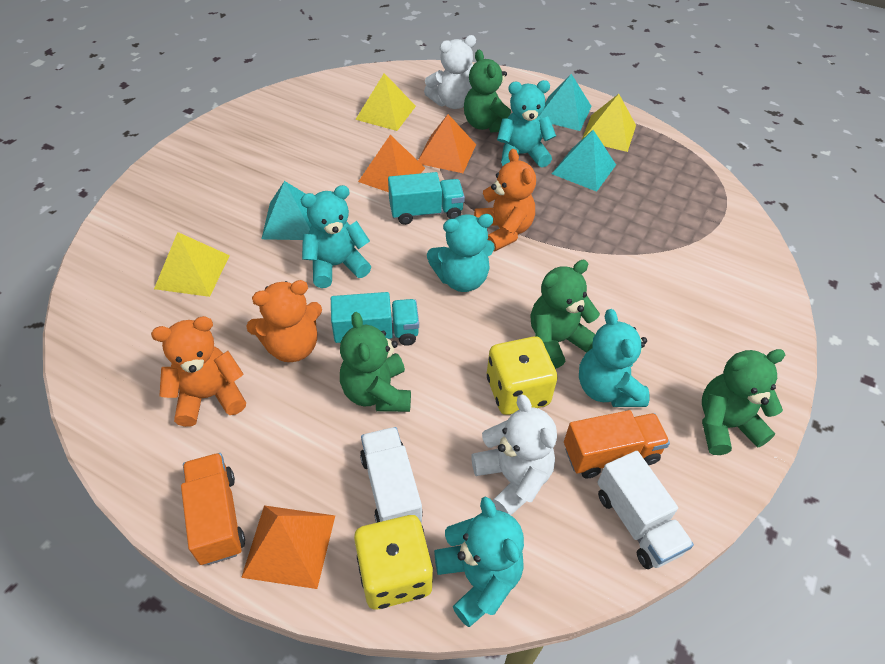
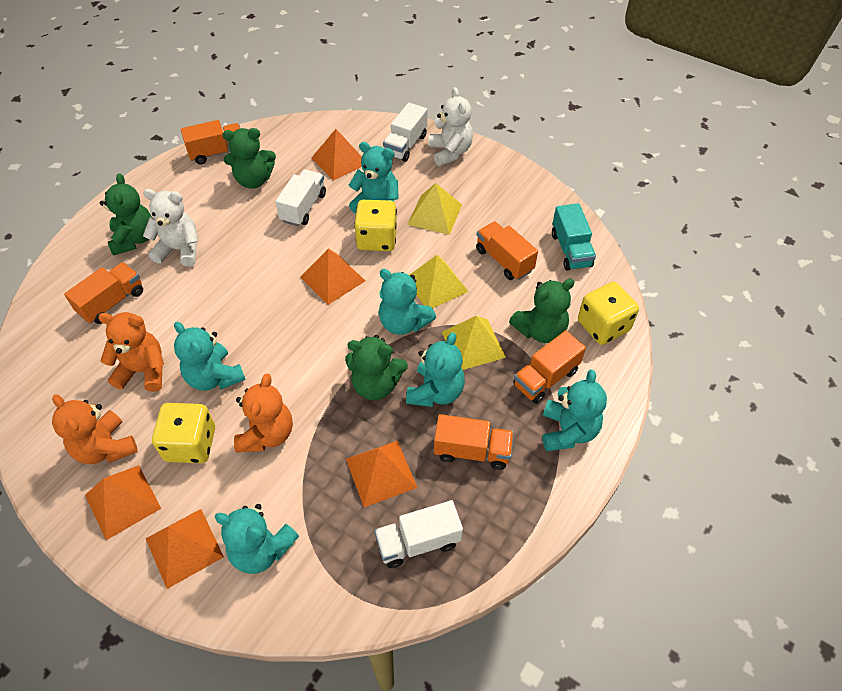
orange pyramid: [241,505,335,589] [358,135,425,192] [418,114,476,173] = 3 -> [85,465,161,540] [146,509,224,589] [301,249,365,305] [311,129,362,181] [346,441,417,507] = 5
orange truck: [181,453,245,565] [564,410,670,479] = 2 -> [64,262,143,324] [181,120,241,165] [434,414,514,470] [476,221,538,280] [513,330,586,404] = 5
turquoise pyramid: [262,181,312,240] [540,74,592,131] [552,130,616,192] = 3 -> none = 0
turquoise teddy bear: [301,185,371,288] [427,214,495,292] [434,496,524,627] [497,80,556,167] [579,309,649,407] = 5 -> [174,322,246,391] [215,504,299,574] [348,142,399,214] [379,269,436,335] [406,332,465,407] [543,370,607,451] = 6
turquoise truck: [331,292,419,346] [388,172,465,225] = 2 -> [552,203,596,271] = 1
white truck: [360,427,423,523] [597,451,694,569] = 2 -> [275,169,326,226] [374,500,463,568] [383,103,428,162] = 3
yellow dice: [354,515,433,609] [487,336,558,415] = 2 -> [152,403,215,463] [354,200,397,251] [578,282,639,345] = 3

